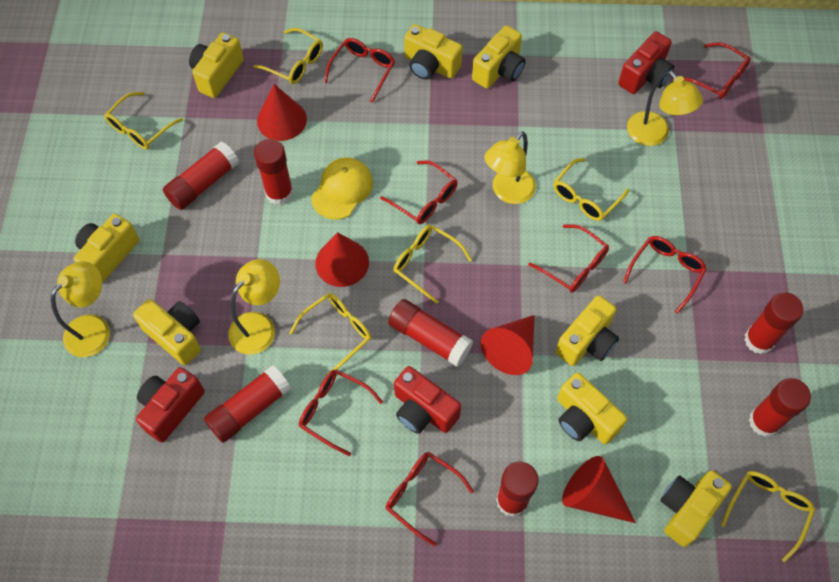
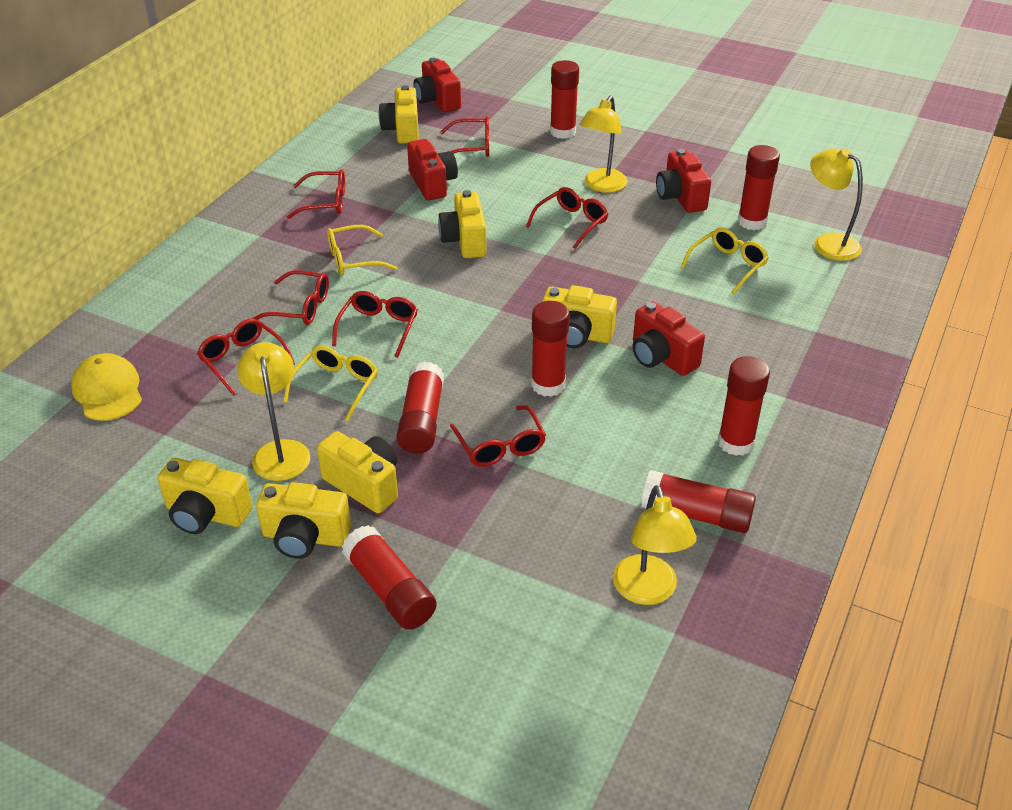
red camera: [136,367,205,442] [394,366,461,434] [618,31,674,94] = 3 -> [407,139,458,200] [414,58,461,112] [633,301,705,376] [656,149,711,213] = 4
red cone: [257,84,307,141] [315,232,369,287] [481,315,535,375] [562,456,636,523] = 4 -> none = 0
yellow camera: [74,214,139,283] [133,299,201,365] [189,32,244,98] [404,24,463,80] [472,25,526,89] [555,295,619,366] [557,373,627,444] [660,470,732,547] = 8 -> [158,458,252,534] [256,482,351,559] [317,431,398,513] [379,85,419,144] [438,190,486,258] [542,285,617,348] = 6
yellow glasses: [104,92,183,149] [254,28,323,84] [289,293,371,371] [393,225,472,304] [553,158,630,221] [721,471,815,562] = 6 -> [283,345,378,421] [327,225,397,276] [680,228,769,294] = 3

